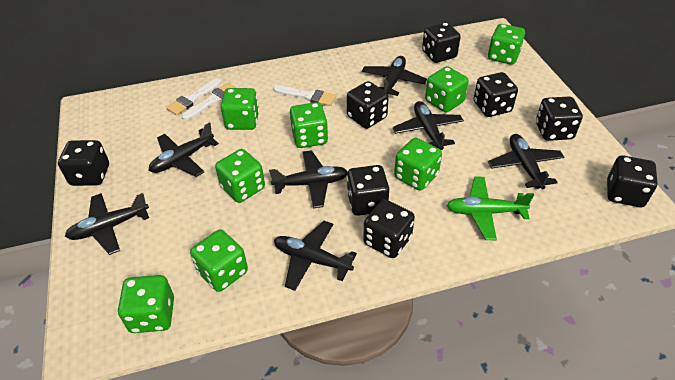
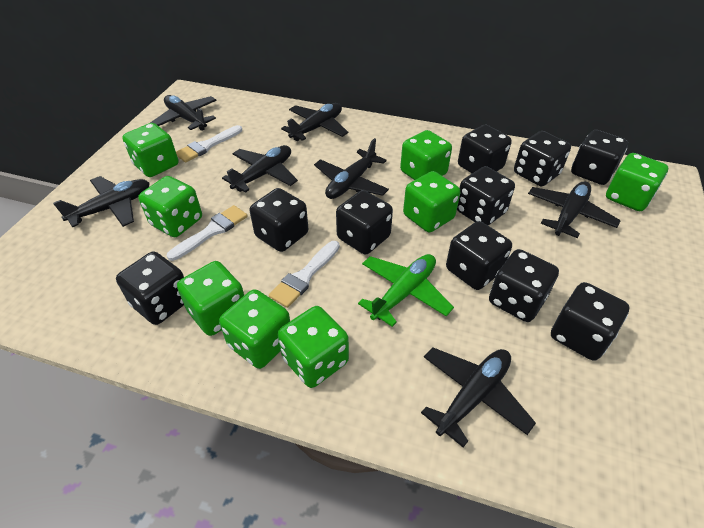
black dice: [58,140,109,186] [347,81,389,129] [347,165,389,216] [363,199,415,258] [422,22,461,63] [474,72,518,117] [536,97,583,141] [607,155,658,207] = 8 -> [116,251,184,325] [249,188,308,252] [336,190,393,254] [446,221,512,290] [457,166,515,226] [458,124,512,173] [489,249,559,322] [514,131,571,187] [551,282,629,361] [571,130,628,185] = 10

